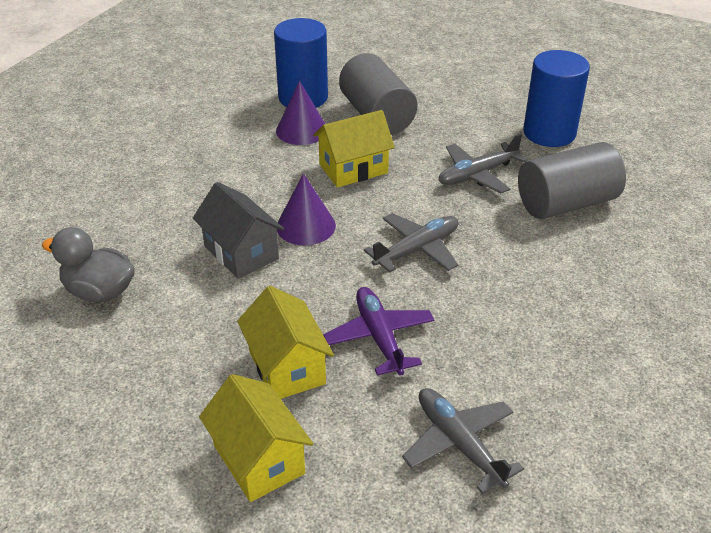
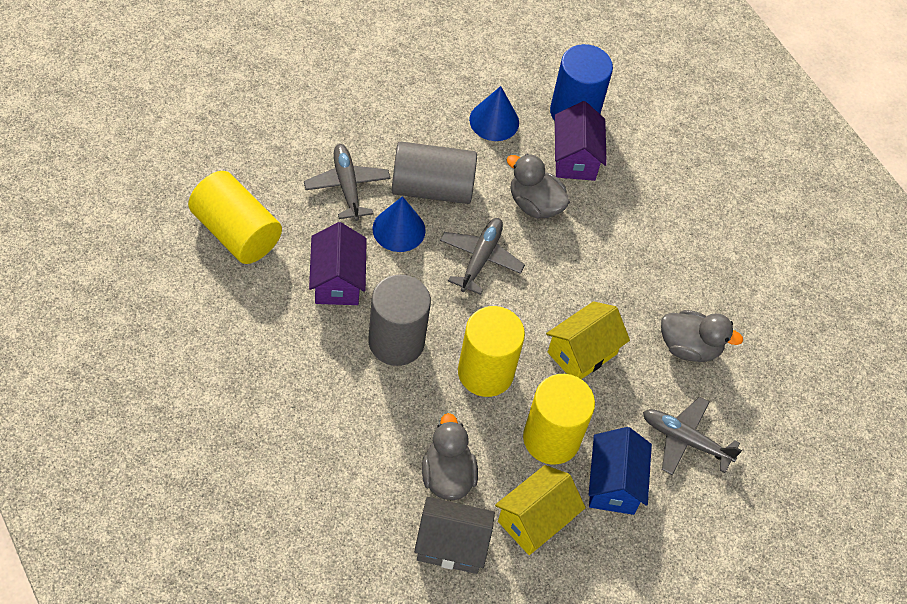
blue cone: none = 0 -> [372,196,426,252] [469,86,519,141] = 2
blue cylinder: [274,18,328,108] [523,50,590,147] = 2 -> [550,44,613,121] = 1
blue house: none = 0 -> [588,427,652,515] = 1
grey duck: [42,227,135,302] = 1 -> [422,413,478,500] [506,154,570,218] [661,310,743,362] = 3
purple cone: [276,81,325,145] [277,173,336,245] = 2 -> none = 0
purple house: none = 0 -> [309,222,367,305] [555,101,607,181] = 2
purple plane: [323,287,435,376] = 1 -> none = 0
yellow cylinder: none = 0 -> [188,171,282,264] [458,306,525,397] [523,374,595,465] = 3
yellow house: [199,374,313,502] [237,286,334,399] [313,110,395,187] = 3 -> [495,465,586,555] [546,301,630,379] = 2

